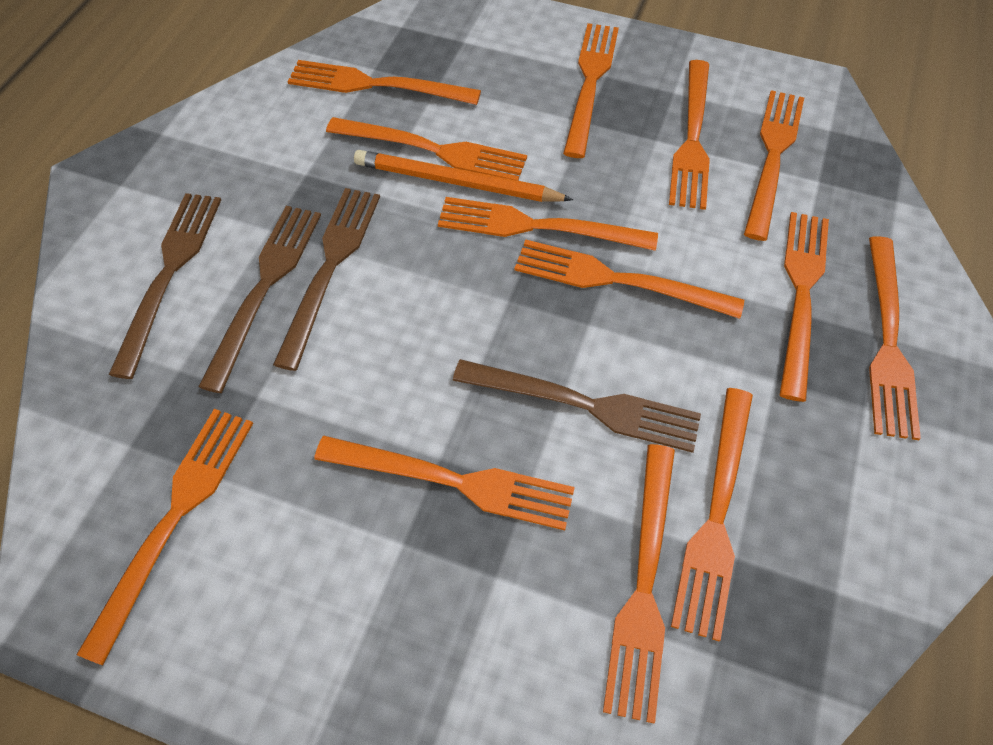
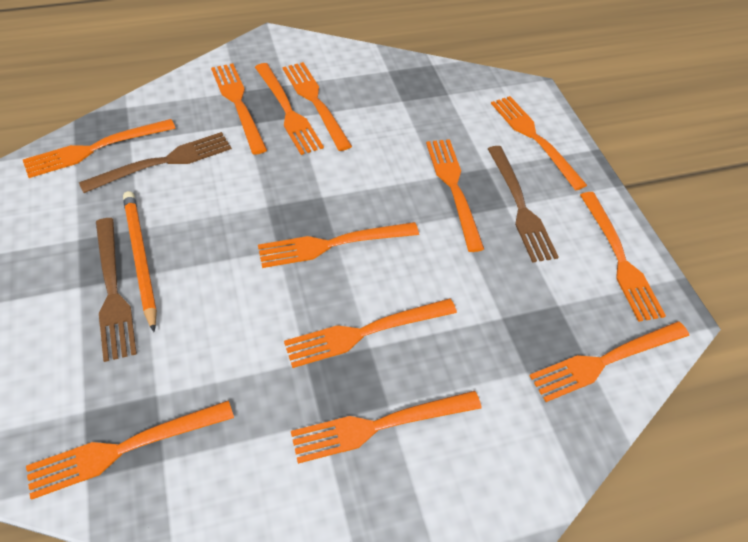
brown fork: [109,193,221,379] [198,206,321,393] [273,188,380,371] [453,359,701,453] = 4 -> [79,132,232,193] [96,218,137,362] [488,146,558,263] = 3
orange fork: [76,409,253,665] [287,60,481,105] [314,436,575,530] [326,117,527,181] [438,197,658,251] [514,240,744,319] [563,23,619,158] [603,444,675,723] [669,60,710,210] [671,388,753,642] [744,90,804,241] [780,212,829,402] [869,236,921,440] = 13 -> [23,119,176,178] [26,400,234,500] [211,63,267,155] [255,63,324,155] [258,222,419,268] [283,62,352,151] [284,298,457,368] [291,391,482,464] [426,139,484,252] [491,96,587,190] [529,321,689,402] [580,192,666,322] = 12

